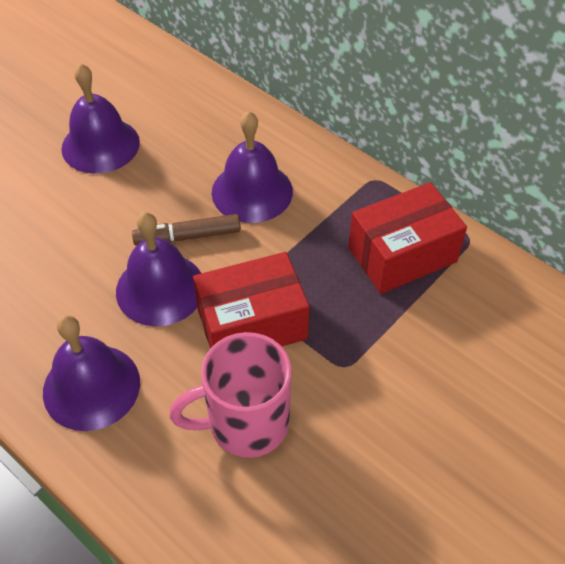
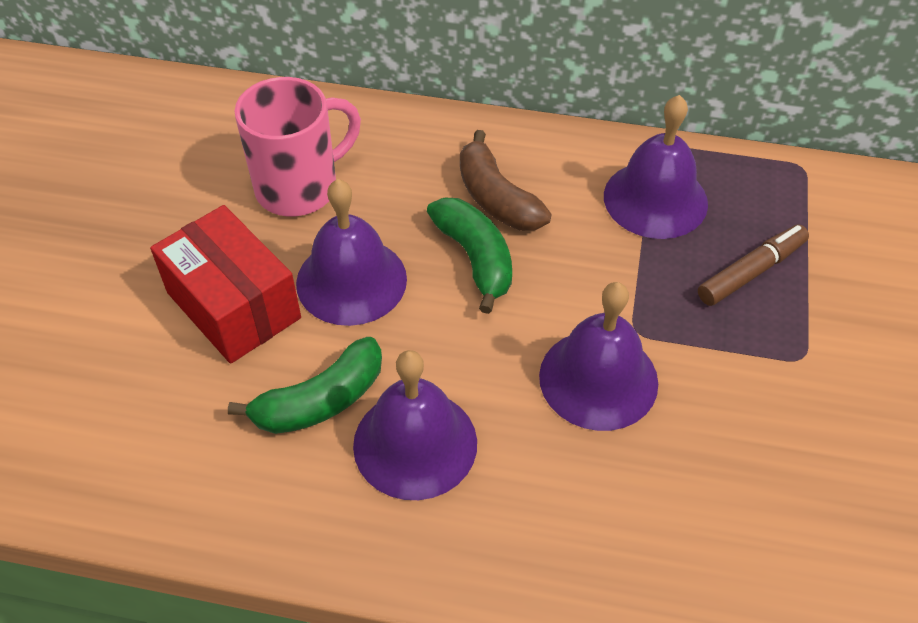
brown banana: none = 0 -> [460,130,551,231] = 1
green banana: none = 0 -> [228,337,382,434] [427,198,512,314] = 2
red box: [193,252,309,349] [348,182,467,294] = 2 -> [150,205,301,364] = 1

